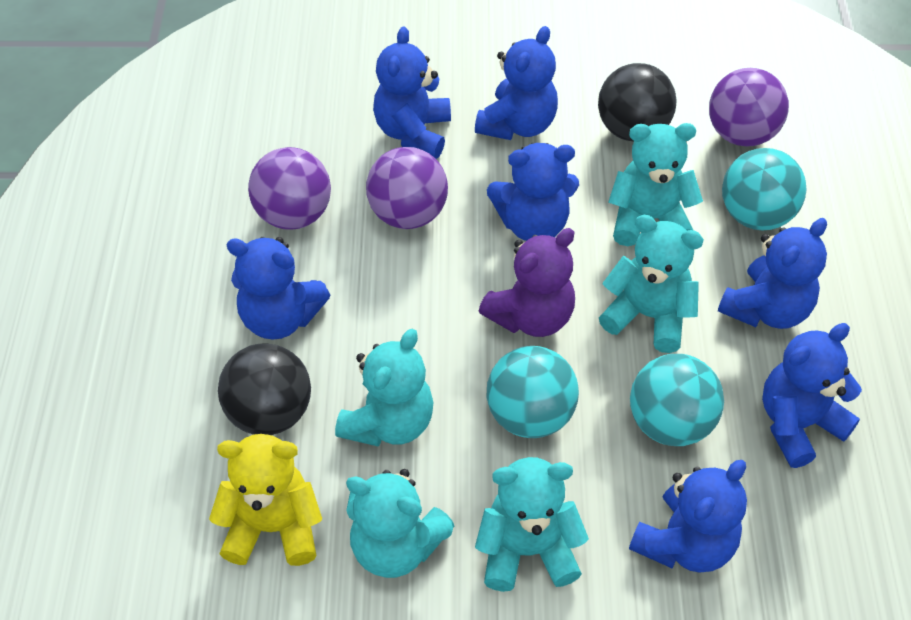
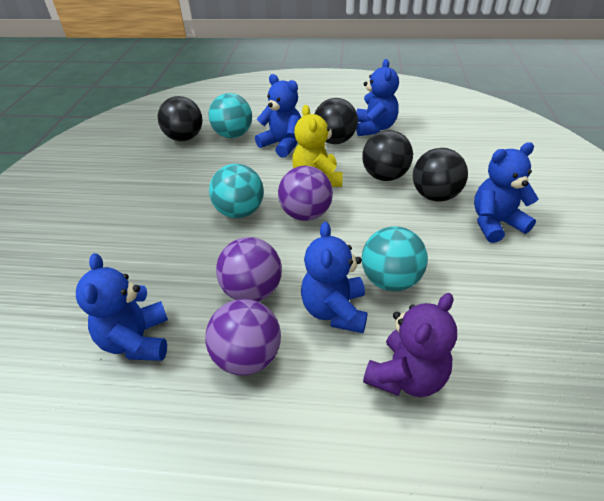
black ball: [218,343,311,435] [598,63,676,142] = 2 -> [157,96,202,141] [314,98,358,144] [362,130,413,181] [413,148,468,202] = 4
blue teddy bear: [227,237,331,340] [373,26,451,159] [475,26,558,140] [487,143,579,241] [629,460,747,573] [718,218,827,329] [762,323,862,468] = 7 -> [76,253,168,361] [255,74,301,158] [301,222,368,333] [356,59,399,136] [474,142,539,243] = 5
turquoise teddy bear: [335,329,434,447] [346,469,454,578] [475,457,589,592] [599,215,704,353] [608,123,703,246] = 5 -> none = 0

